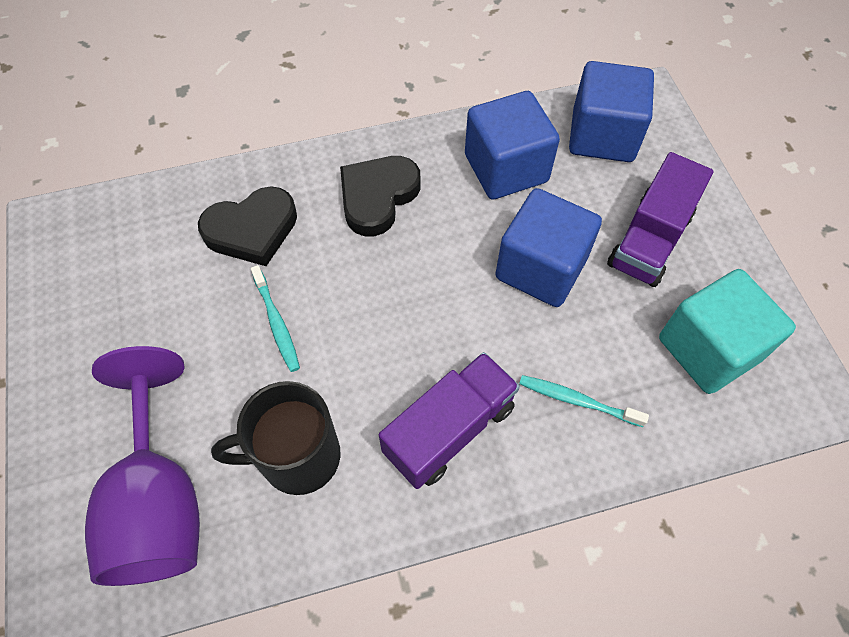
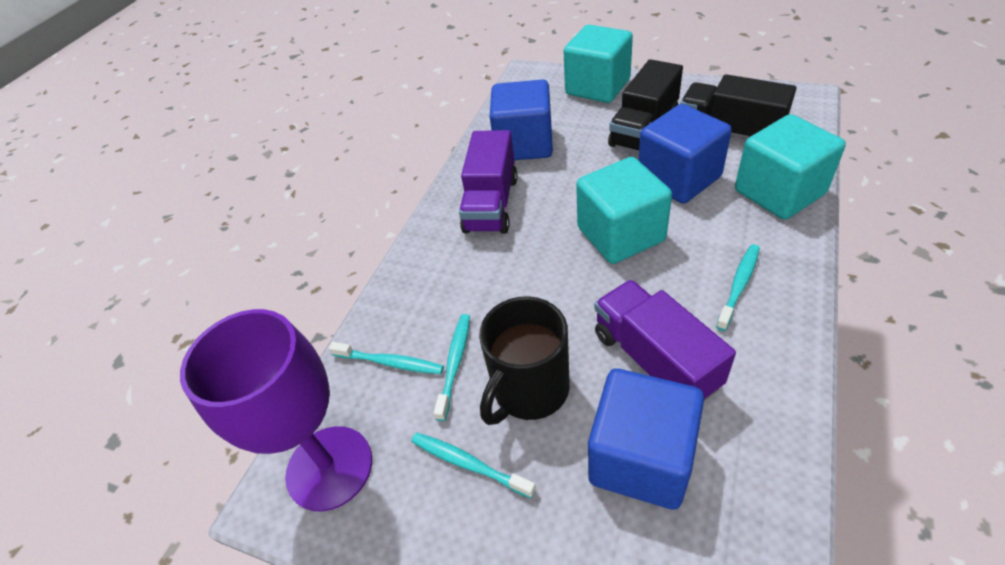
black heart: [198,186,297,266] [340,156,421,236] = 2 -> none = 0
black truck: none = 0 -> [608,59,683,152] [680,74,796,138] = 2
turquoise cube: [659,269,796,394] = 1 -> [564,25,633,103] [576,157,672,264] [735,114,846,220] = 3
turquoise toothbrush: [251,265,300,372] [519,375,649,427] = 2 -> [329,342,444,374] [411,433,536,498] [434,314,470,421] [716,244,760,331] = 4

